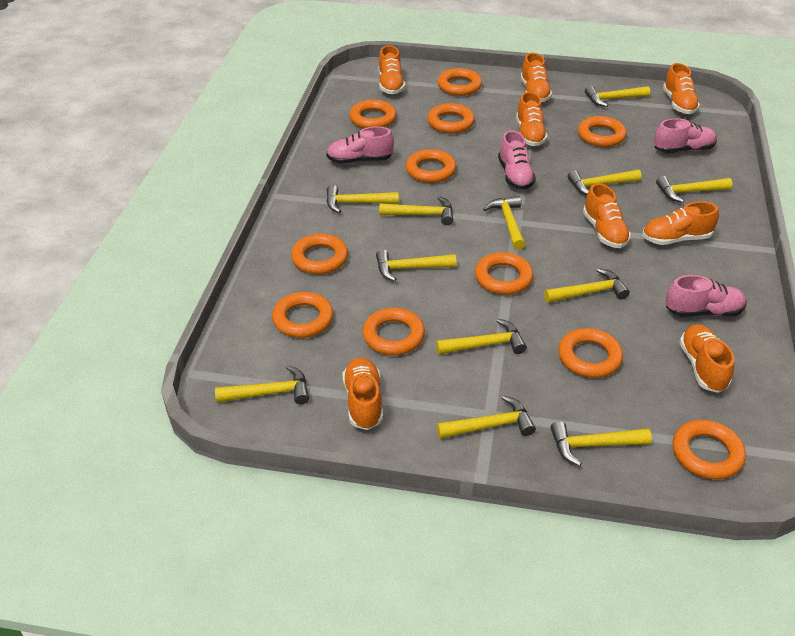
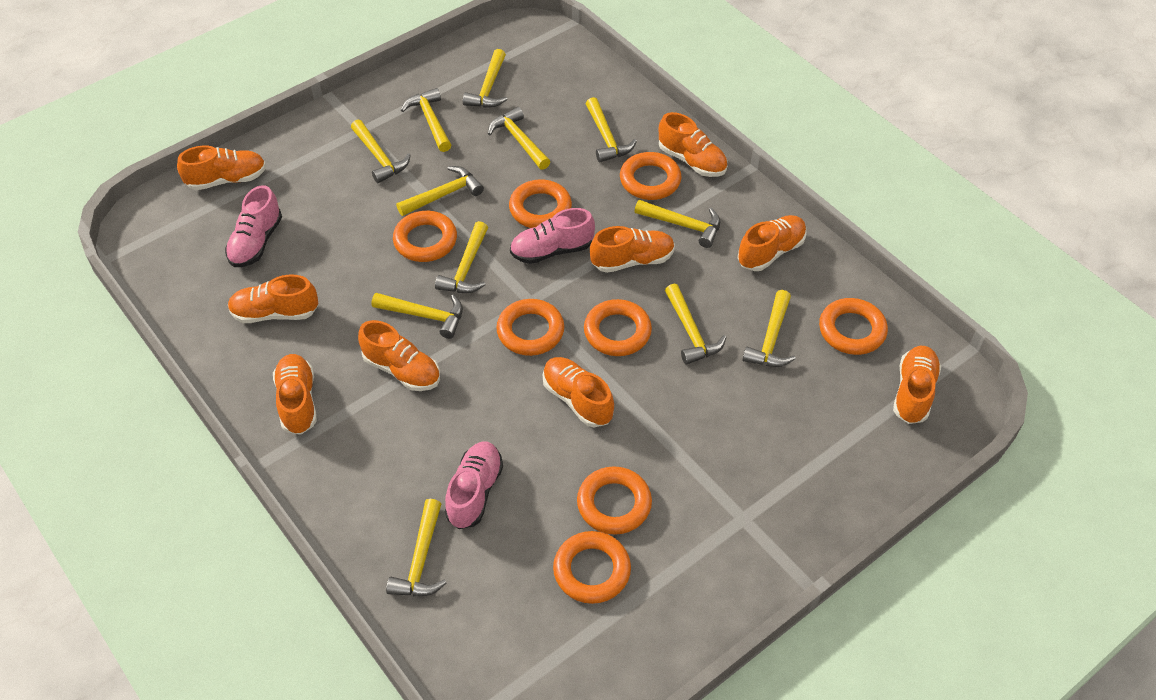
orange ring: [272,292,334,338] [291,234,348,274] [350,100,397,128] [362,308,425,355] [406,149,456,183] [427,103,475,134] [438,68,482,96] [475,252,533,295] [558,328,623,378] [578,116,627,147] [673,420,746,479] = 11 -> [393,211,457,262] [496,299,564,356] [509,180,572,228] [553,531,631,604] [577,466,652,535] [584,299,652,356] [620,152,682,200] [819,298,888,355] = 8
orange shoe: [343,357,383,430] [379,45,405,94] [516,92,548,146] [521,53,552,102] [583,183,631,248] [642,201,719,245] [663,63,700,114] [679,324,734,393] = 8 -> [177,146,266,190] [228,275,318,323] [273,354,317,435] [358,320,440,391] [543,357,614,427] [590,226,675,273] [659,112,727,177] [738,215,806,271] [893,346,941,424] = 9
pink shoe: [326,126,394,164] [498,130,536,190] [654,118,717,153] [666,275,747,317] = 4 -> [225,185,282,267] [445,442,503,529] [510,208,595,264] = 3

